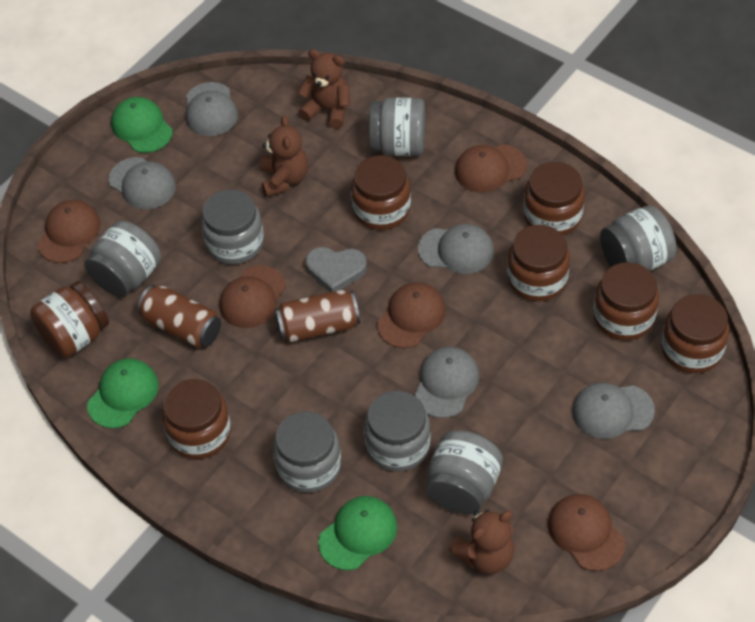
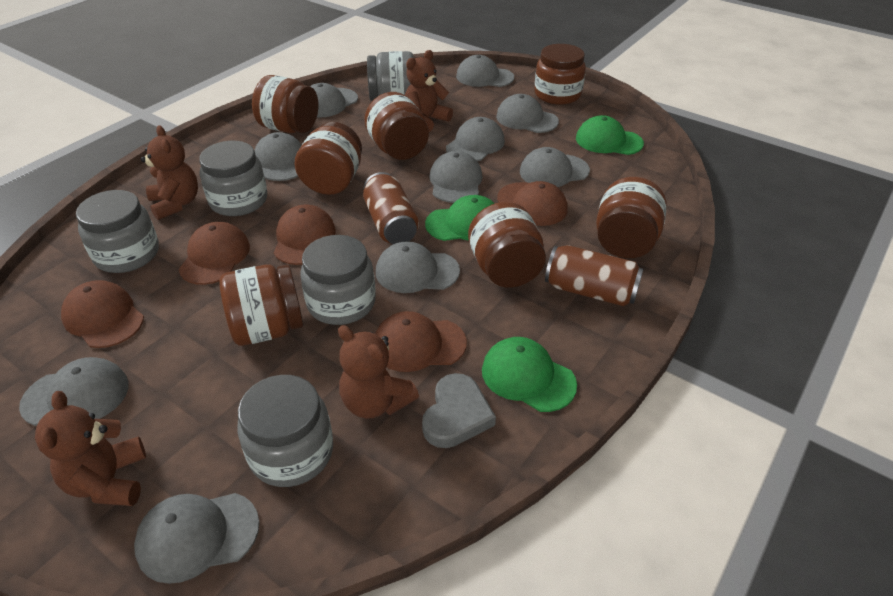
brown teddy bear: [260,116,308,197] [298,49,350,128] [449,510,515,574] = 3 -> [35,391,146,506] [141,125,198,220] [338,325,419,419] [405,50,453,132] = 4
grey cap: [109,157,176,209] [186,82,238,136] [414,347,479,418] [418,224,494,274] [572,383,655,439] = 5 -> [19,357,129,426] [134,493,259,584] [255,132,301,181] [310,83,358,118] [376,241,460,293] [429,151,483,203] [446,117,505,161] [456,55,514,87] [496,94,559,133] [520,147,590,187] = 10
grey jar: [85,221,161,297] [201,190,264,264] [273,411,341,493] [364,391,431,471] [369,97,425,156] [425,430,503,514] [600,206,676,271] = 7 -> [76,190,159,273] [199,141,267,216] [237,375,333,487] [300,235,376,325] [367,51,414,101] = 5

